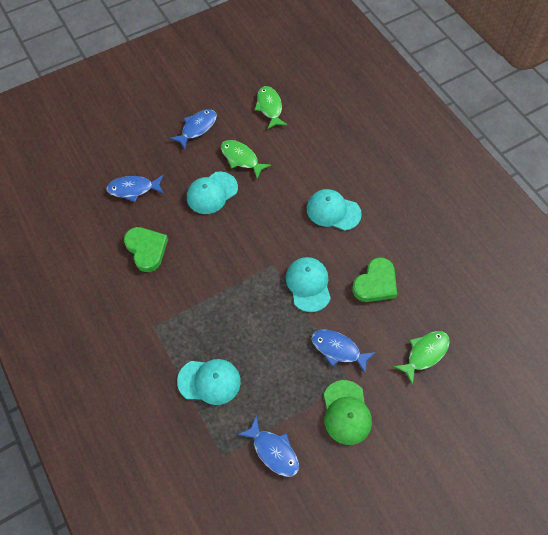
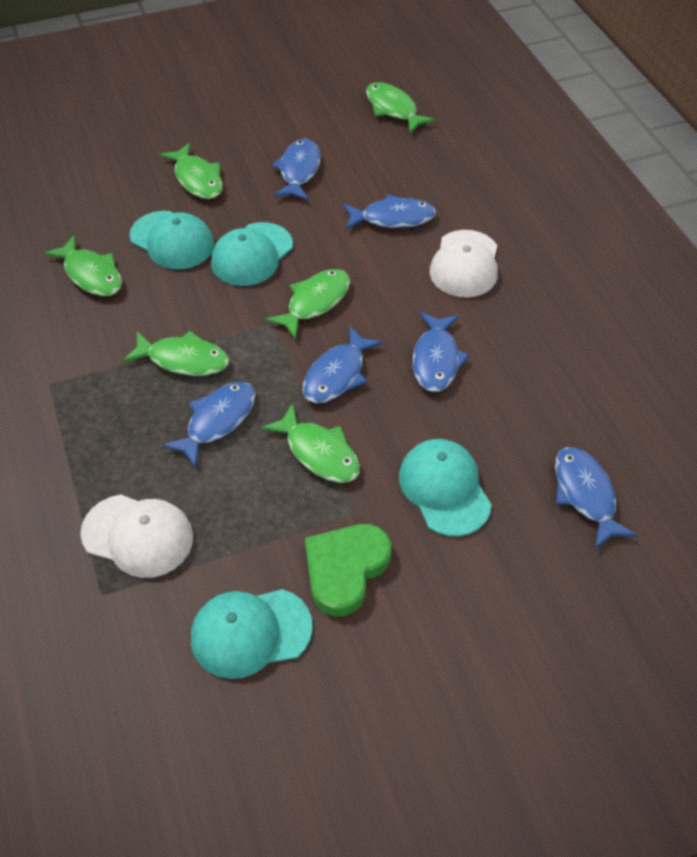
blue fish: [106,175,164,202] [170,109,217,149] [237,416,299,477] [312,330,376,374] = 4 -> [162,382,256,468] [271,139,321,201] [302,326,383,404] [343,194,436,230] [413,312,469,392] [555,447,638,549] = 6
green cap: [324,380,372,445] = 1 -> none = 0
green fish: [221,140,271,178] [254,86,288,130] [394,331,450,385] = 3 -> [44,235,122,296] [123,331,229,376] [159,143,223,199] [261,403,360,483] [266,269,350,339] [366,82,436,134] = 6
green heart: [124,227,168,272] [352,257,397,302] = 2 -> [305,524,391,616] = 1
white cap: none = 0 -> [80,495,193,578] [430,230,498,298] = 2

